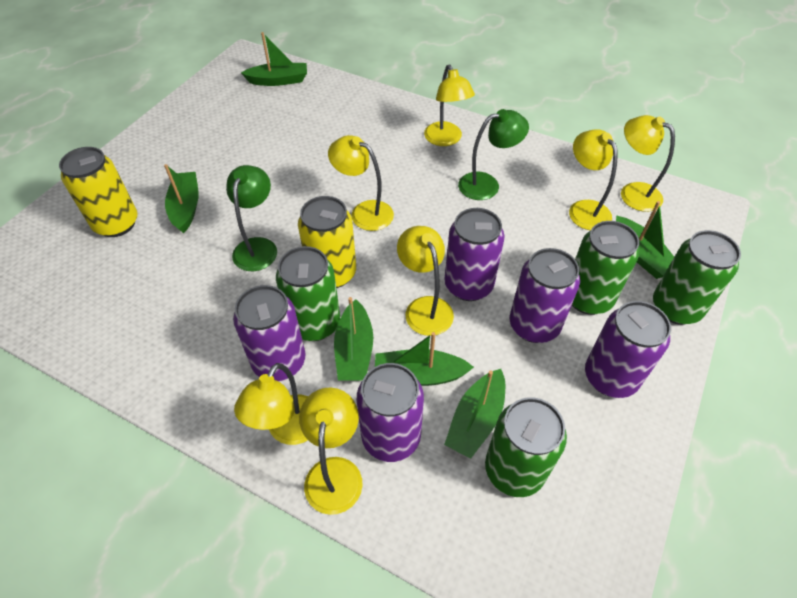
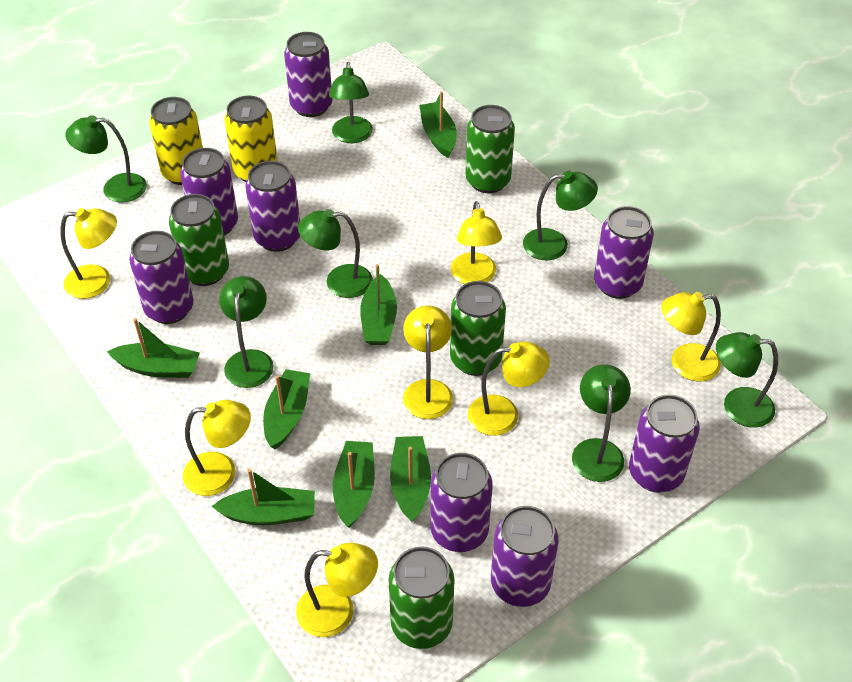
green boat: [164,164,199,233] [241,32,307,86] [334,297,373,381] [375,332,474,386] [444,369,505,459] [616,201,674,279] = 6 -> [107,318,200,378] [212,469,315,525] [263,369,310,449] [333,441,375,528] [360,264,397,345] [390,436,431,522] [419,91,457,158] = 7
green lamp: [226,165,277,271] [458,109,529,200] = 2 -> [65,115,147,203] [219,276,274,388] [298,209,373,298] [329,62,373,143] [523,171,598,261] [572,364,631,482] [716,332,778,428] = 7
purple can: [233,285,305,381] [357,363,424,462] [444,208,504,301] [510,248,580,343] [585,301,671,398] = 5 -> [129,231,194,324] [180,148,238,236] [245,161,300,252] [284,32,333,117] [430,453,493,552] [491,506,559,607] [594,206,654,299] [629,394,700,493] = 8

